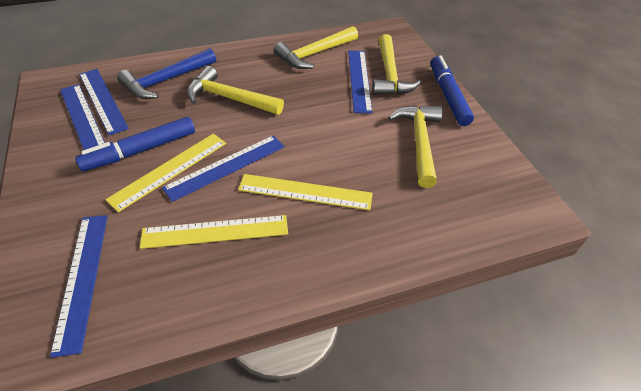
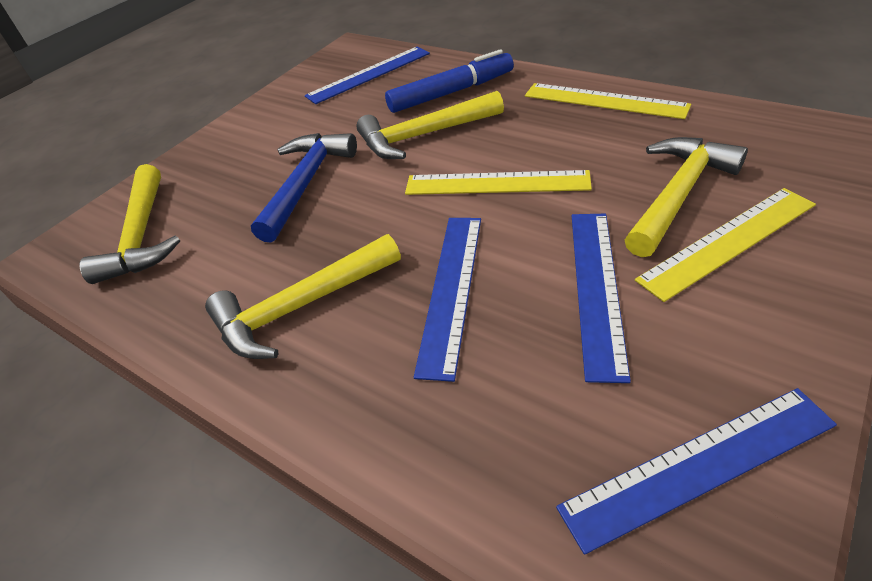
blue marker: [75,117,195,171] [431,55,474,126] = 2 -> [385,49,514,113] = 1
blue ruler: [50,215,108,358] [60,84,105,150] [79,69,129,135] [162,135,285,202] [348,51,373,113] = 5 -> [305,47,430,104] [414,218,481,382] [556,388,837,555] [572,214,631,383] = 4

